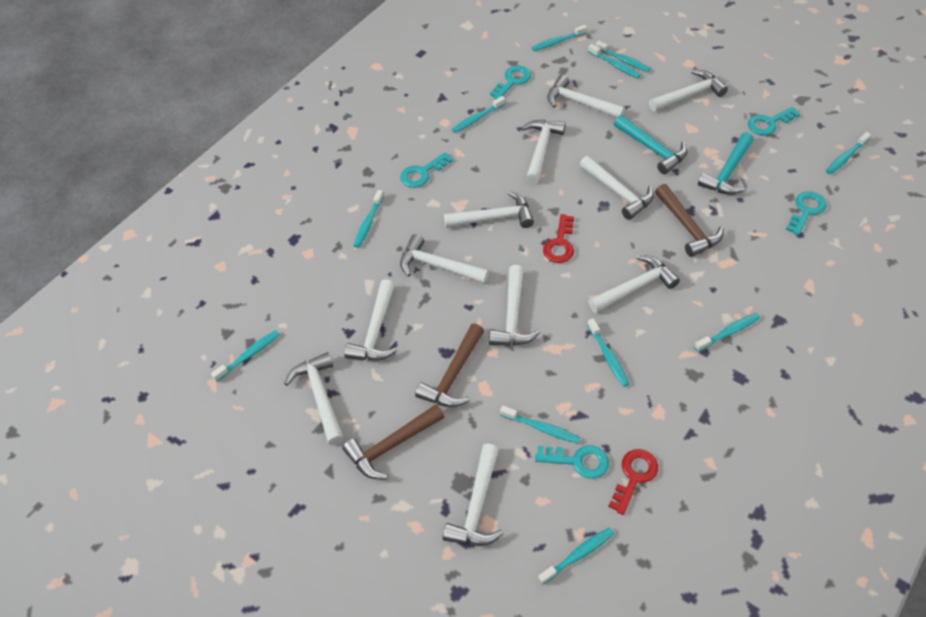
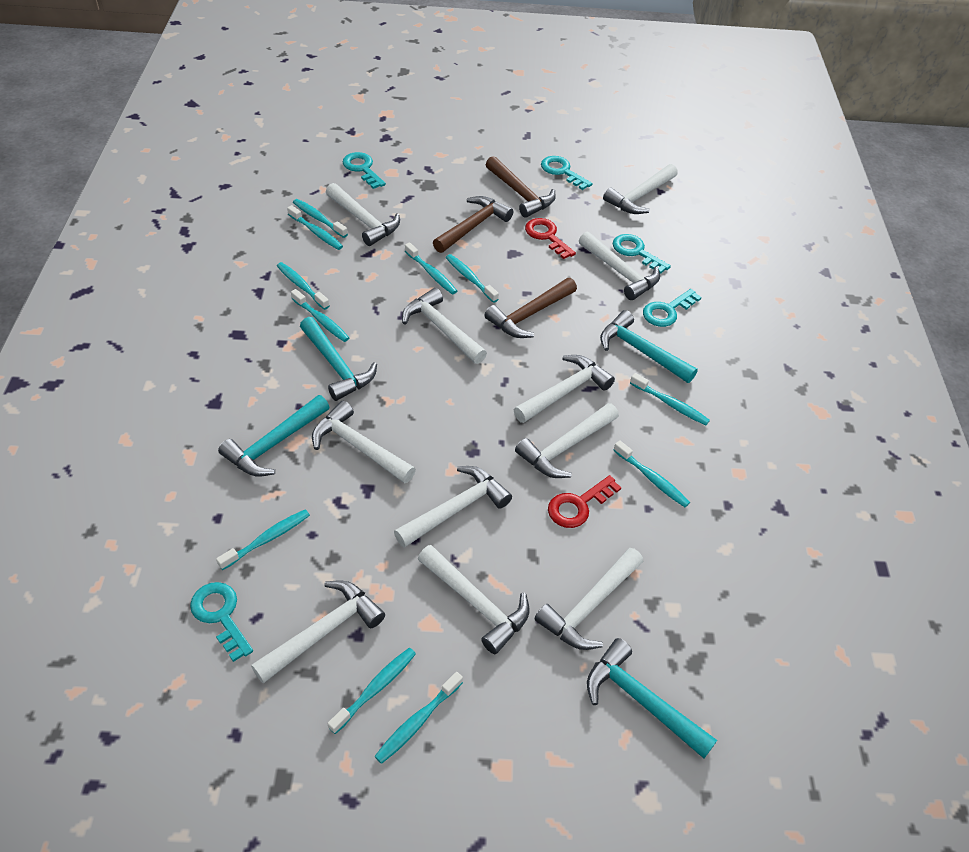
turquoise hammer: [614,115,688,174] [698,132,754,195] = 2 -> [218,395,329,477] [300,317,377,401] [587,638,717,758] [600,310,698,383] = 4

